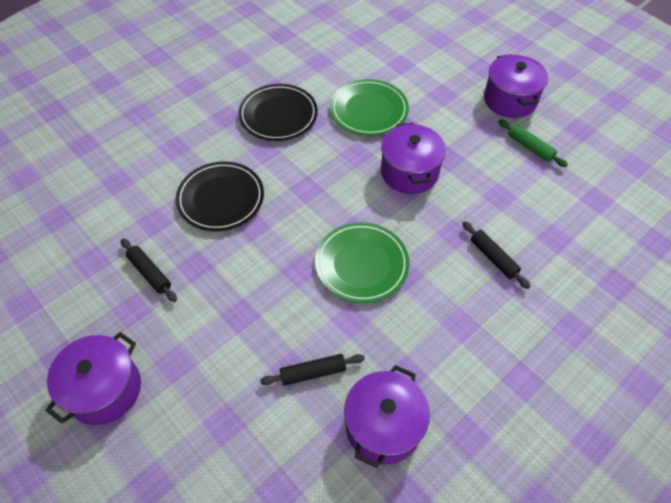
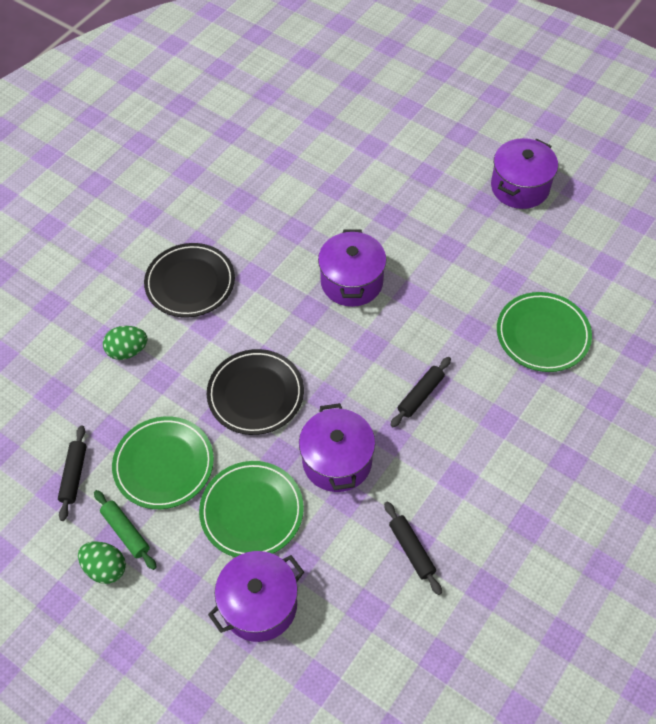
green egg: none = 0 -> [78,541,126,584] [103,326,148,360] = 2
green plate: [315,222,409,303] [330,79,409,136] = 2 -> [112,416,214,509] [199,461,304,557] [497,292,592,372] = 3

